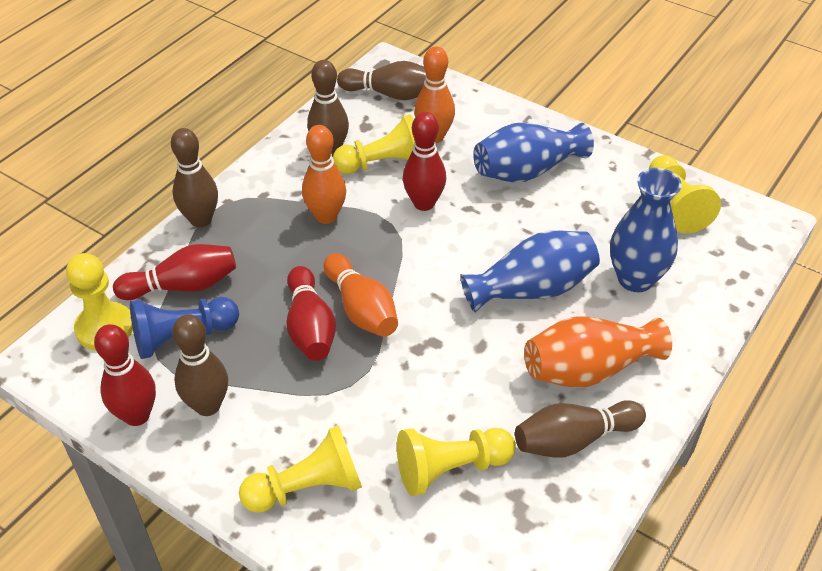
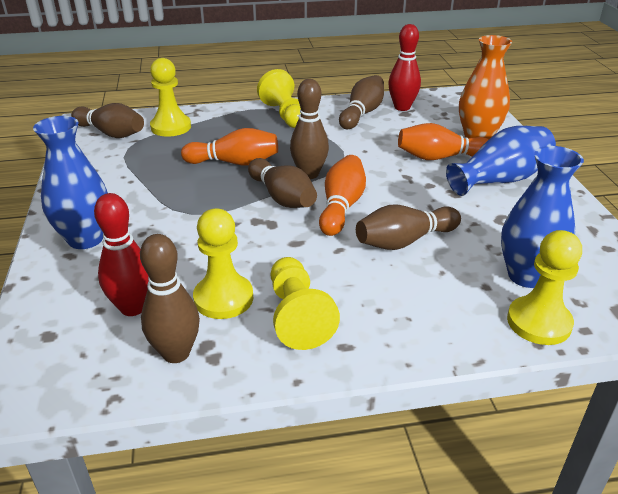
blue pawn: [130,297,239,359] = 1 -> none = 0
brown bowling pin: [171,128,218,227] [172,314,228,416] [307,60,349,157] [337,61,426,100] [515,400,646,458] = 5 -> [71,103,144,138] [140,234,200,363] [248,158,317,208] [290,79,329,179] [339,75,384,129] [356,205,461,250] = 6
red bowling pin: [94,324,156,426] [113,244,236,300] [286,266,336,361] [403,112,446,211] = 4 -> [94,193,149,316] [388,24,421,111] = 2

